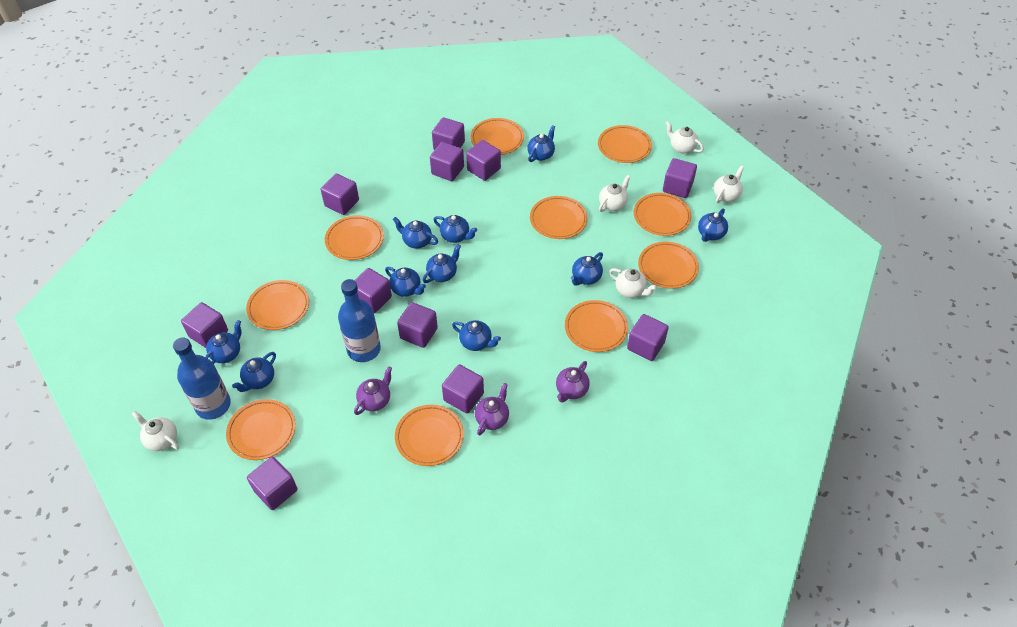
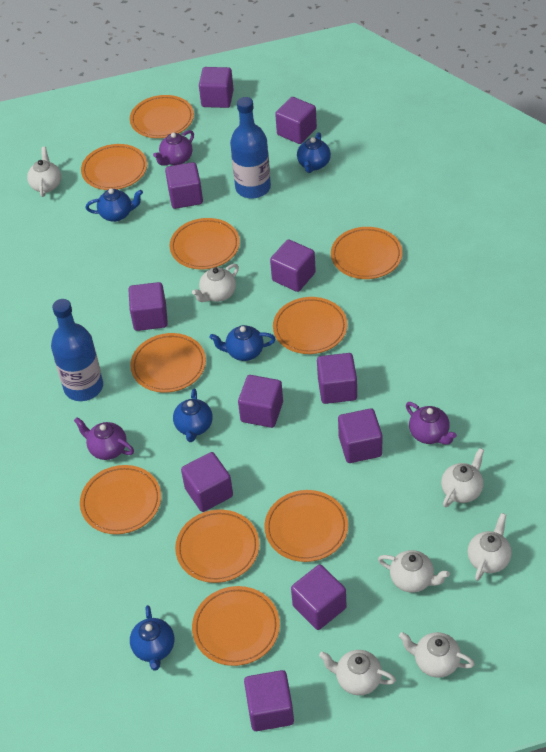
blue teapot: [205,320,242,364] [232,352,276,392] [385,267,426,297] [393,217,438,249] [423,244,461,283] [433,215,477,243] [452,320,501,351] [527,125,555,162] [571,252,603,285] [698,208,728,242] = 10 -> [86,189,143,222] [130,605,174,671] [173,389,213,442] [210,325,275,361] [297,132,331,173] = 5
white teapot: [132,411,179,451] [599,175,630,212] [609,268,657,298] [666,121,704,154] [714,166,744,203] = 5 -> [27,147,61,197] [192,264,239,302] [319,650,396,696] [378,550,450,593] [399,632,475,678] [441,448,484,507] [468,513,511,581] = 7

